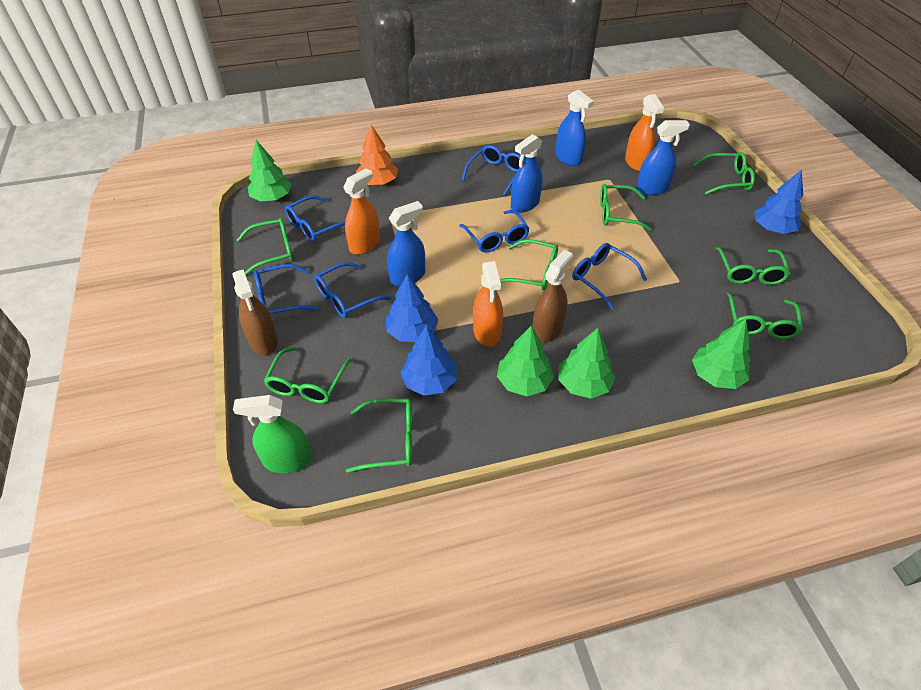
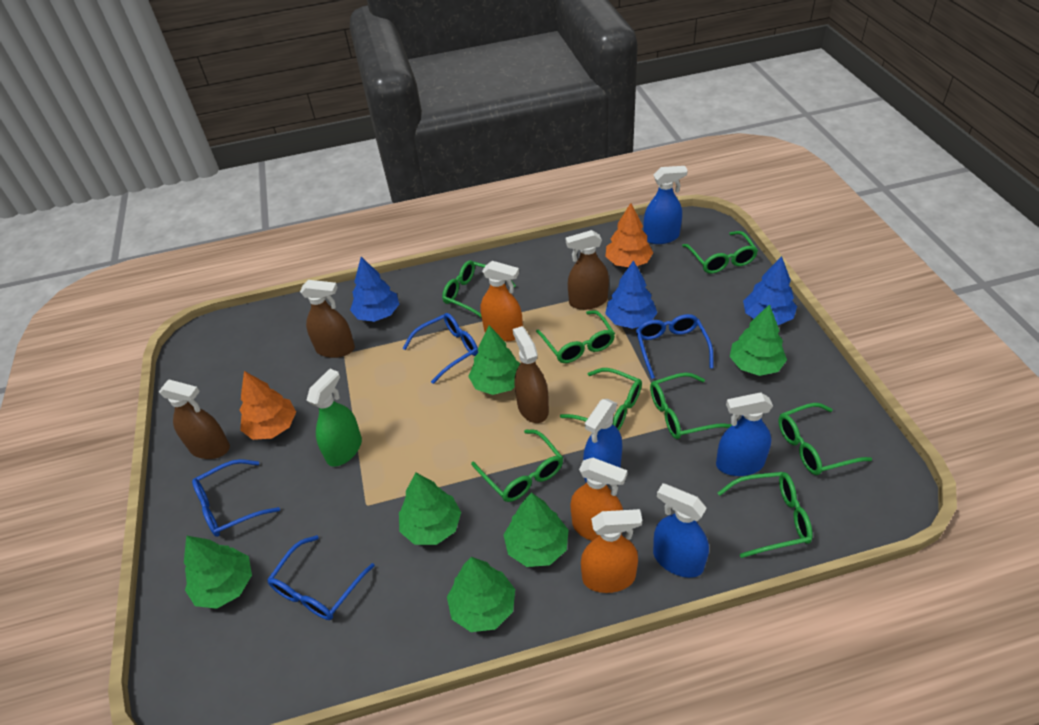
blue glasses: [254,264,320,314] [285,196,345,242] [314,262,391,318] [459,210,530,253] [462,145,520,196] [572,243,647,309] = 6 -> [192,459,280,537] [267,535,375,620] [402,313,478,384] [636,314,714,379] = 4
brown spray bottle: [232,270,278,355] [532,250,573,343] = 2 -> [159,379,230,459] [300,280,355,358] [513,326,549,423] [566,230,609,310] = 4
green tree: [248,140,292,201] [497,326,554,396] [558,328,615,399] [692,319,751,389] = 4 -> [184,536,252,609] [399,472,461,545] [447,557,515,632] [468,325,521,395] [504,492,569,567] [730,304,787,376] = 6
orange tree: [356,124,398,185] = 1 -> [240,371,296,440] [605,203,653,267] = 2

